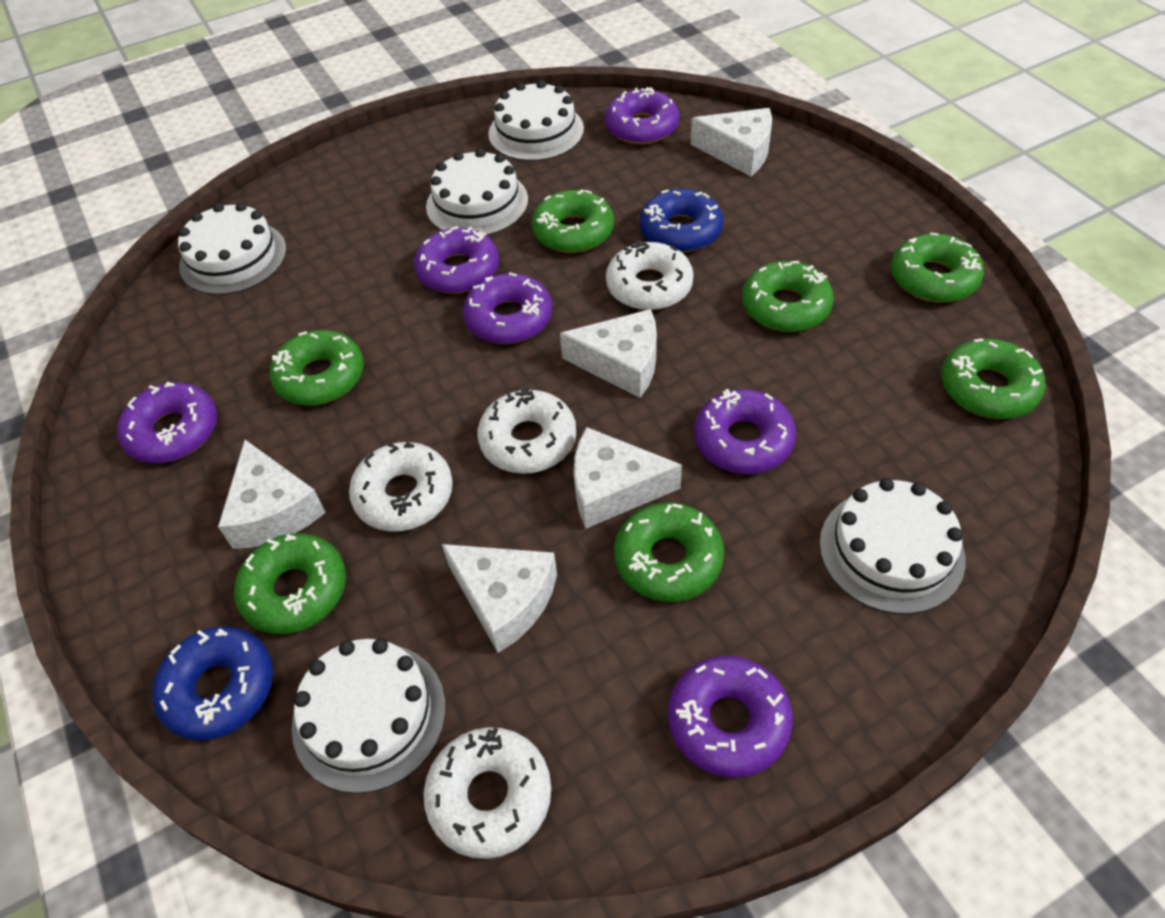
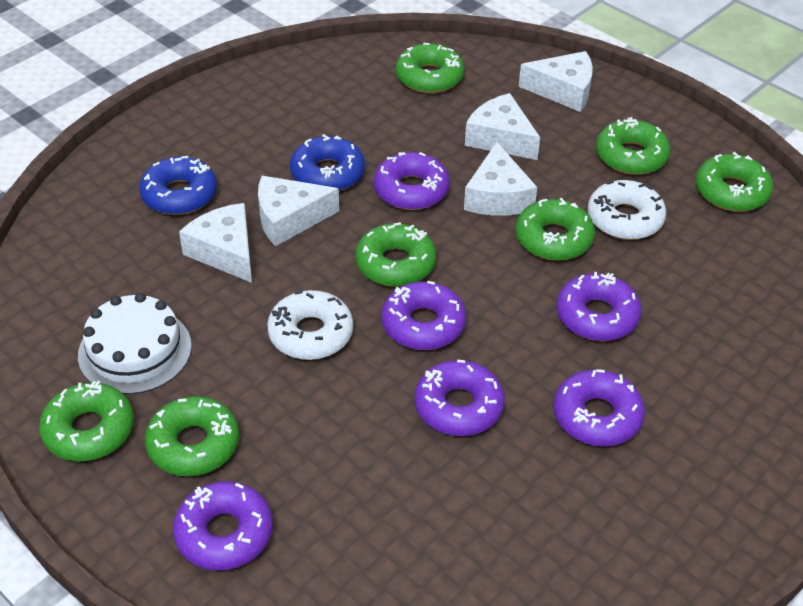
white cake: [178,202,287,295] [292,639,446,794] [426,149,528,236] [488,80,584,161] [819,478,965,614] = 5 -> [78,293,192,394] = 1
white donut: [349,441,453,532] [423,727,551,859] [477,387,576,474] [606,240,694,310] = 4 -> [267,290,353,360] [588,180,666,240] = 2

